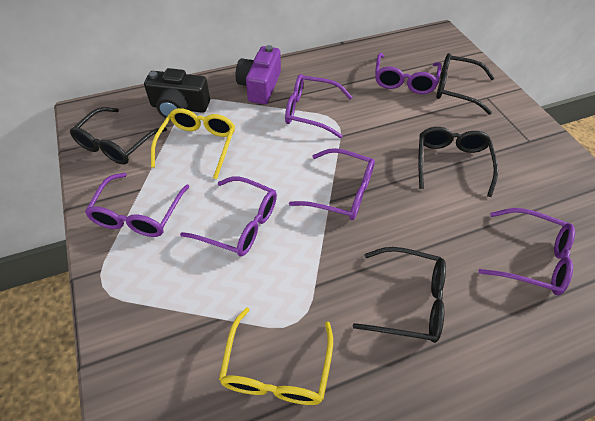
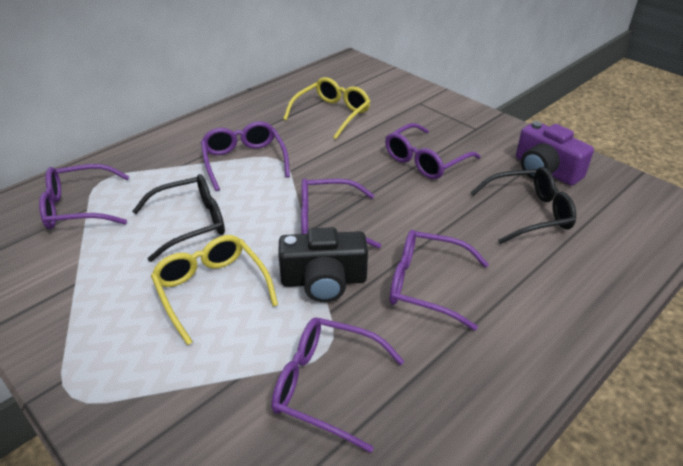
black glasses: [70,107,167,165] [353,247,446,343] [418,127,498,197] [436,53,495,115] = 4 -> [132,174,225,262] [470,167,576,244] = 2

